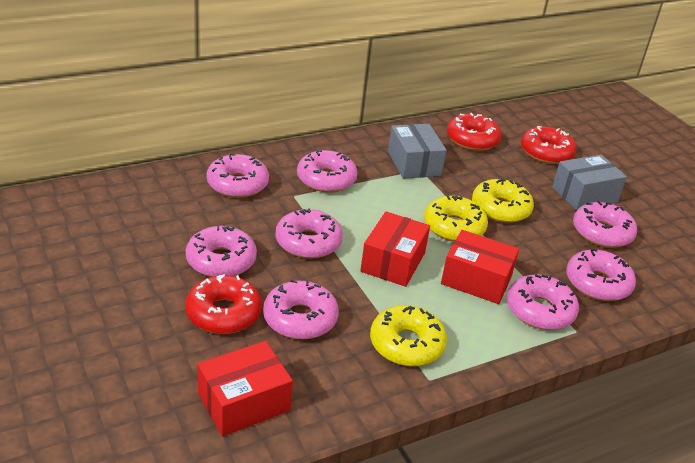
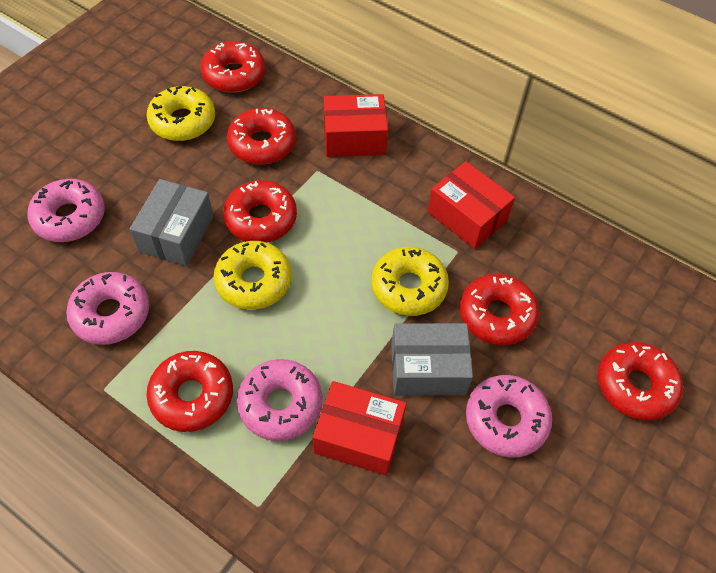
pink donut: [186,226,257,277] [207,154,269,198] [263,279,339,339] [276,208,343,259] [297,150,358,193] [506,274,579,330] [566,249,636,301] [573,201,637,248] = 8 -> [28,179,105,242] [66,272,149,345] [237,359,322,441] [466,375,552,458] = 4
red donut: [185,274,262,334] [447,113,501,151] [521,126,577,164] = 3 -> [146,351,233,432] [200,41,265,93] [223,180,297,242] [227,108,296,165] [460,274,539,346] [598,342,683,421] = 6

